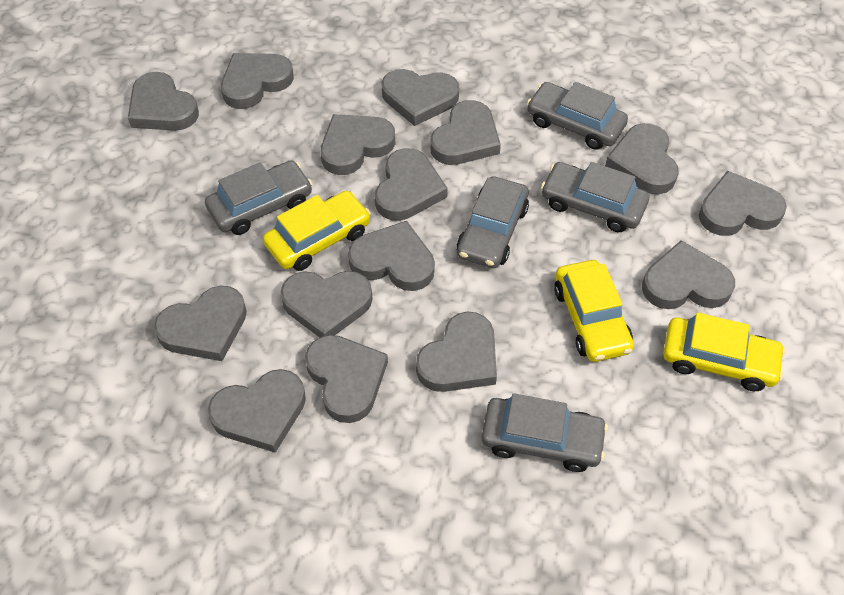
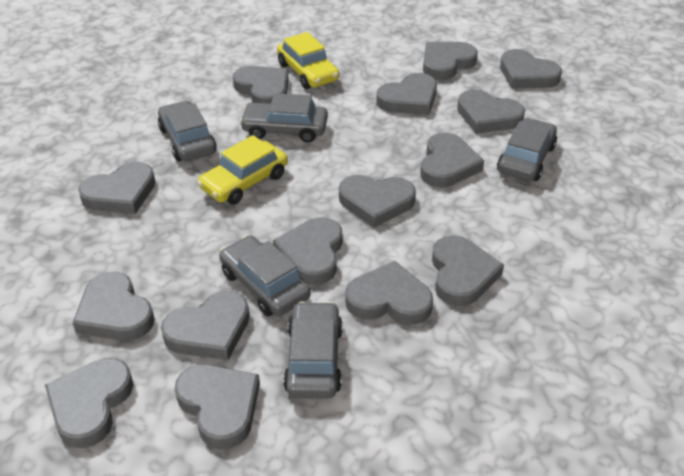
yellow car: [263,190,371,271] [554,260,634,362] [663,313,786,391] = 3 -> [197,135,288,204] [277,32,339,89] = 2

